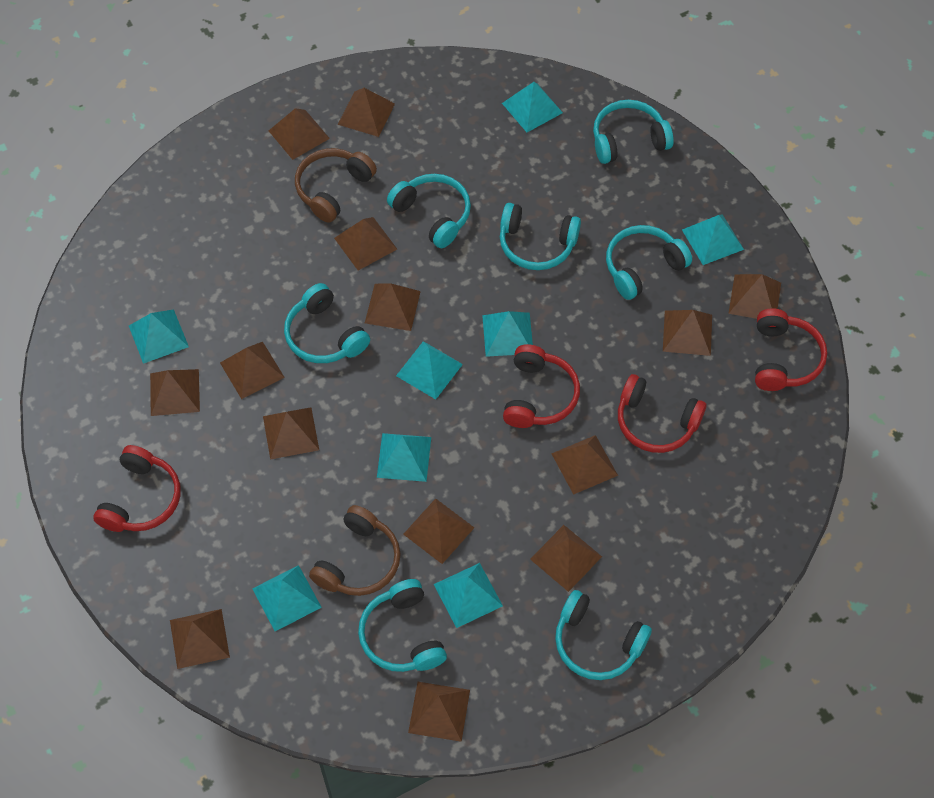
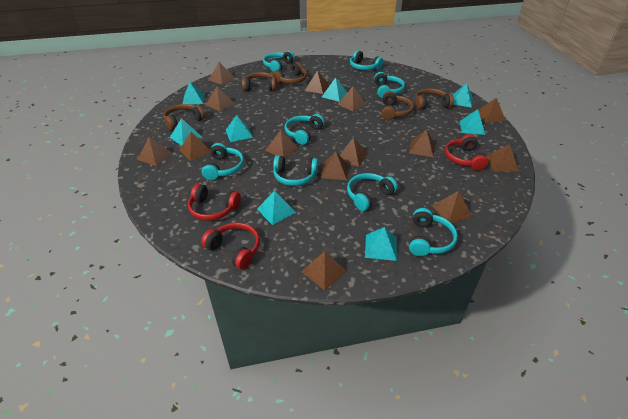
brown headphones: [295,148,377,223] [309,505,401,596] = 2 -> [164,104,205,131] [242,72,276,91] [272,62,307,84] [381,91,414,120] [415,88,454,110] = 5
red headphones: [93,445,181,532] [503,344,580,428] [618,374,706,453] [755,308,827,391] = 4 -> [188,184,241,221] [201,223,260,270] [445,134,488,170] = 3
turquoise headphones: [284,283,370,363] [358,579,447,672] [387,174,471,248] [500,203,581,270] [555,590,652,680] [593,100,674,164] [606,225,692,300] = 7 -> [202,143,244,180] [263,51,295,71] [273,155,318,186] [284,114,325,145] [347,173,398,211] [350,50,383,70] [374,72,405,98] [409,208,458,256] = 8

